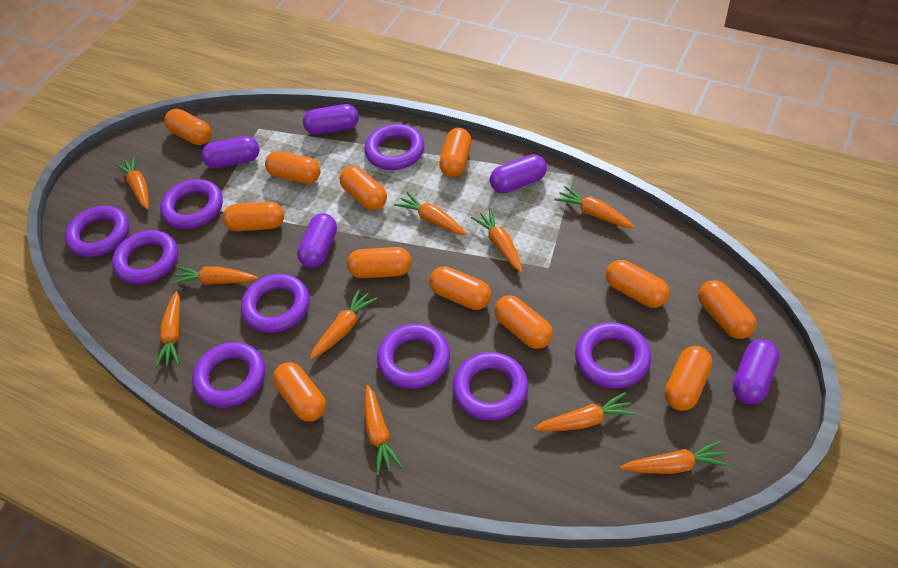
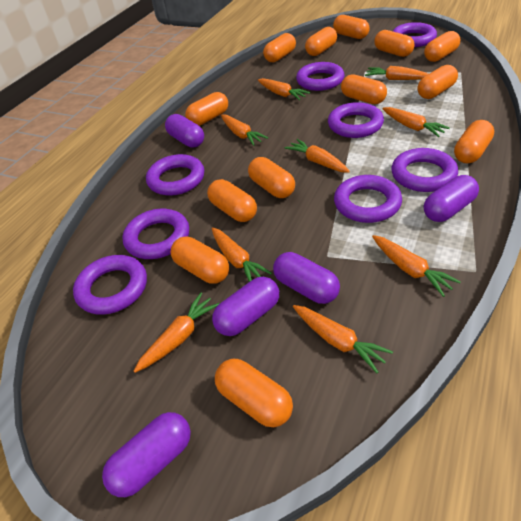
orange capsule: [164,109,211,145] [223,202,284,231] [265,151,320,184] [273,362,326,422] [339,166,387,210] [347,247,412,278] [429,266,491,310] [439,128,472,177] [494,295,553,349] [606,260,670,308] [665,346,712,411] [698,280,757,339] = 12 -> [171,236,229,284] [185,92,228,126] [207,179,257,222] [215,359,293,427] [248,157,295,198] [263,33,296,62] [305,27,337,56] [333,15,370,39] [341,74,387,104] [374,30,415,57] [417,65,458,99] [424,31,460,62] [454,120,494,163] = 13
orange carrot: [115,156,149,210] [155,291,180,368] [171,267,259,285] [310,289,377,360] [364,385,403,476] [394,192,467,235] [471,209,523,273] [533,392,635,431] [554,186,635,228] [620,441,729,474] = 10 -> [134,293,220,373] [212,227,272,282] [221,115,268,146] [258,78,310,100] [285,139,350,173] [293,305,393,373] [365,66,428,80] [372,235,461,297] [382,107,450,137] = 9
purple ring: [65,206,129,257] [112,230,178,284] [160,179,223,229] [192,342,265,408] [241,274,310,333] [364,124,424,170] [377,324,450,389] [452,352,529,421] [575,322,651,389] = 9 -> [73,255,147,315] [122,209,189,259] [146,154,204,196] [296,62,344,91] [328,102,384,138] [334,175,402,223] [391,148,458,192] [393,22,437,47] = 8

